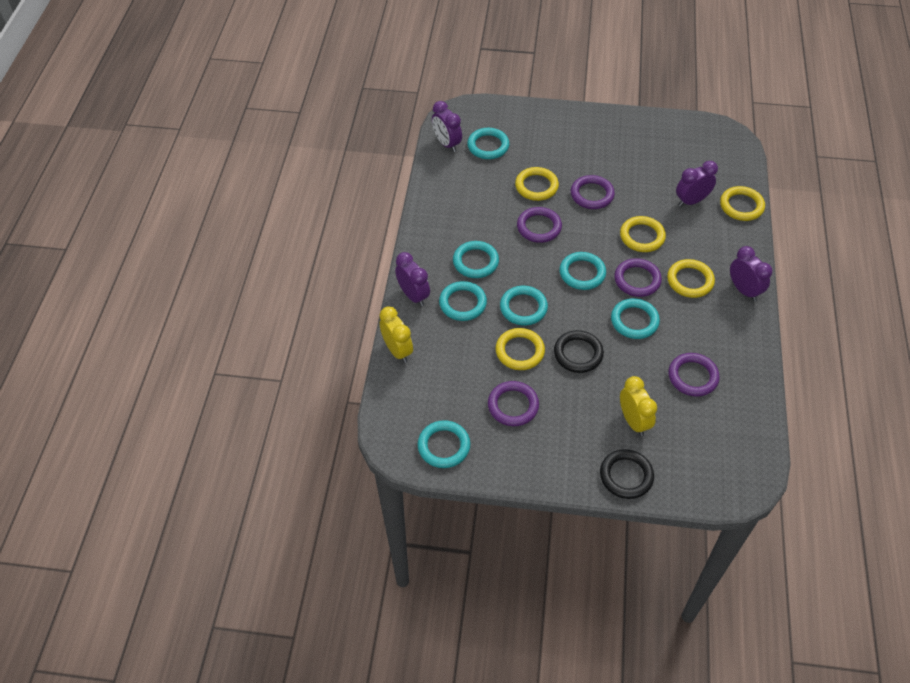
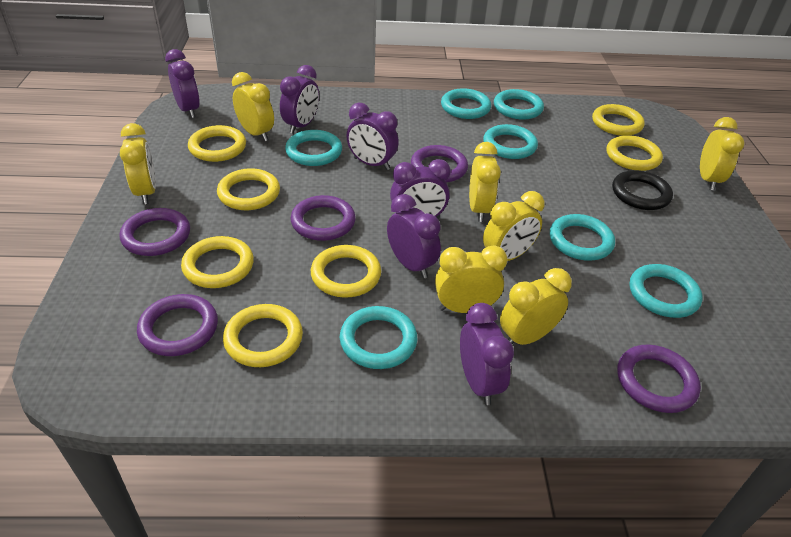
black ring: [554,330,604,373] [600,449,654,499] = 2 -> [612,170,673,210] = 1
purple clock: [395,252,430,306] [432,101,462,152] [676,161,718,207] [730,246,772,301] = 4 -> [165,49,200,118] [280,65,319,134] [347,102,399,170] [387,194,441,278] [390,159,451,219] [460,303,514,405] = 6
yellow clock: [380,306,413,363] [620,376,657,436] = 2 -> [120,123,156,204] [232,72,274,141] [435,245,507,313] [469,142,501,222] [483,191,545,261] [500,268,572,345] [700,117,745,190] = 7
yellow ring: [495,328,545,370] [515,167,559,201] [620,216,666,252] [667,259,715,298] [720,186,765,221] = 5 -> [181,236,254,288] [188,125,246,162] [217,168,280,210] [223,304,303,367] [311,245,381,298] [592,104,645,136] [606,135,663,171] = 7

